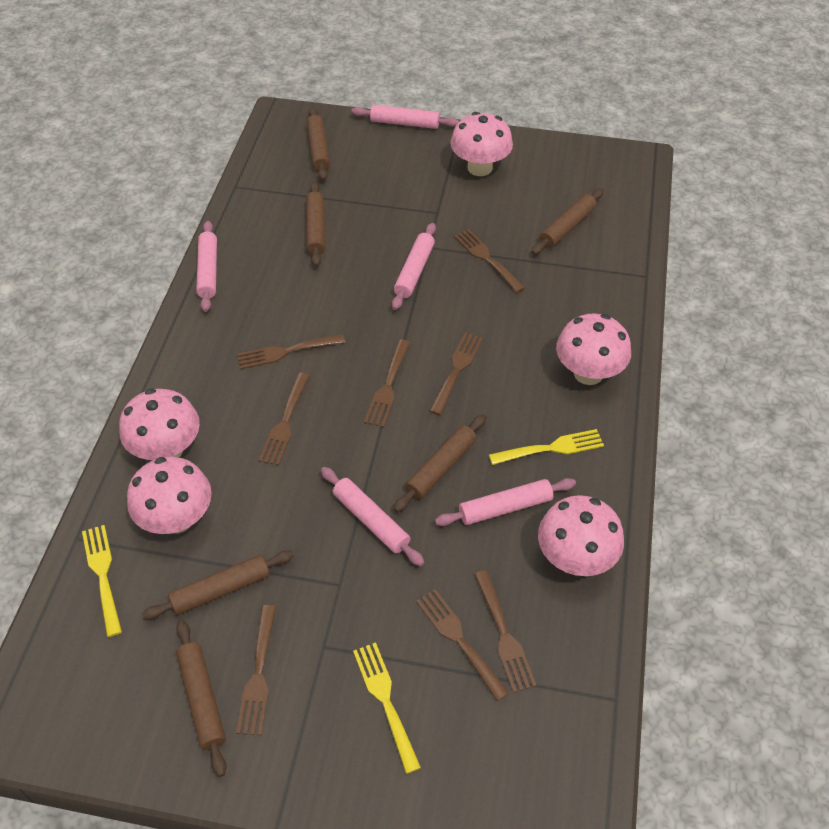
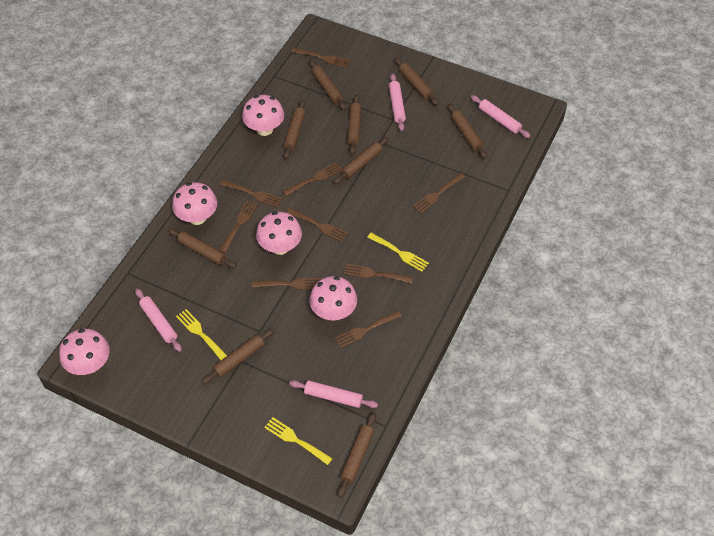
brown fork: [236,605,276,735] [237,334,345,369] [259,373,310,466] [364,340,410,427] [416,589,509,701] [430,333,483,415] [454,229,525,293] [474,570,537,693] = 8 -> [219,200,258,253] [220,180,283,208] [252,278,322,290] [282,163,341,196] [286,208,348,242] [291,48,350,68] [335,311,402,348] [344,264,413,284] [413,173,465,213] = 9
brown rolling pin: [142,550,294,620] [176,620,226,777] [306,182,325,267] [307,107,330,181] [394,414,486,512] [532,188,604,255] = 6 -> [168,228,236,268] [202,329,274,384] [283,100,305,159] [309,60,346,110] [334,137,389,184] [338,412,376,497] [347,95,361,155] [394,57,438,105] [448,103,487,159] = 9
pink rolling pin: [196,221,217,312] [321,467,424,566] [351,105,459,129] [392,223,436,310] [435,478,576,526] = 5 -> [135,288,182,352] [289,380,378,408] [389,74,406,131] [471,95,531,138] = 4

